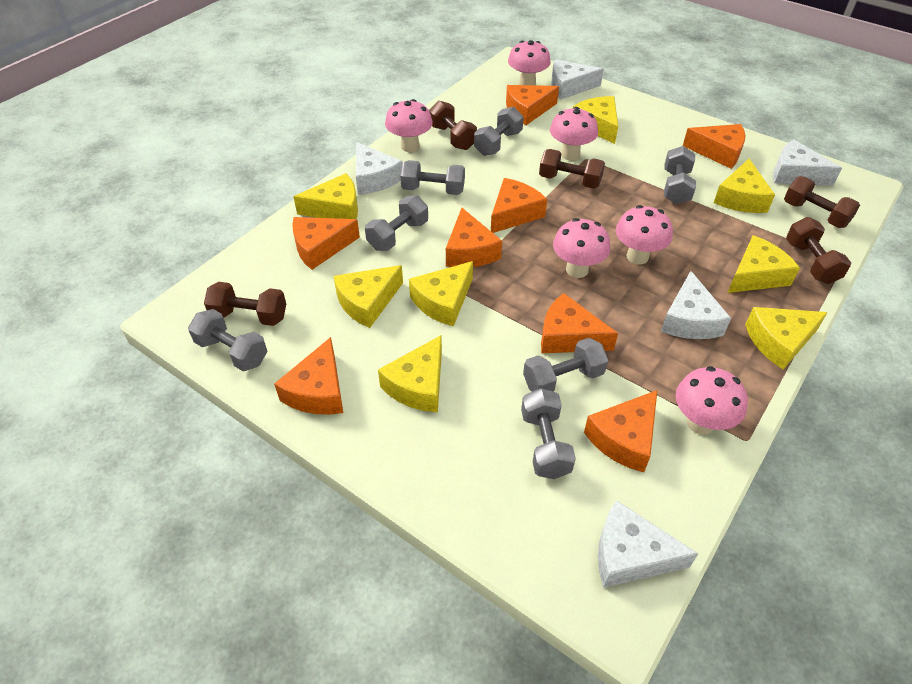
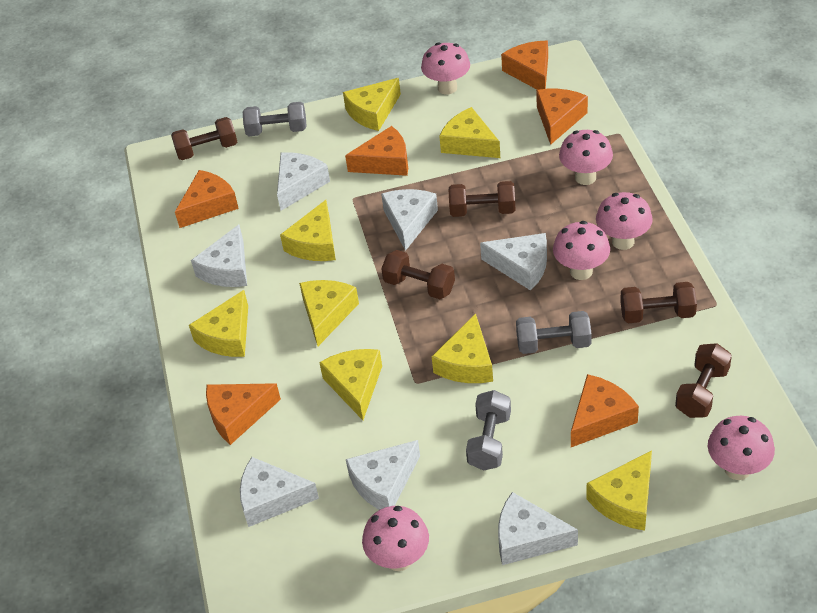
grey dumbbell: [188,309,268,371] [365,195,428,251] [400,160,465,195] [474,107,524,156] [521,388,576,479] [523,338,608,392] [664,146,696,204] = 7 -> [243,102,307,136] [466,390,511,471] [516,311,592,354] = 3
orange cheese: [274,337,343,415] [292,217,360,270] [446,208,502,267] [491,178,547,233] [506,85,559,125] [541,293,618,353] [584,390,657,472] [683,124,745,169] = 8 -> [175,170,239,228] [206,383,281,445] [345,126,408,176] [501,41,548,90] [536,89,588,145] [571,374,639,447] = 6
white cheese: [356,142,402,195] [551,60,604,99] [598,500,698,588] [661,271,731,339] [773,140,842,186] = 5 -> [191,225,247,287] [240,457,319,527] [277,152,330,211] [346,440,420,510] [381,189,438,251] [480,233,547,291] [498,492,578,565] = 7

